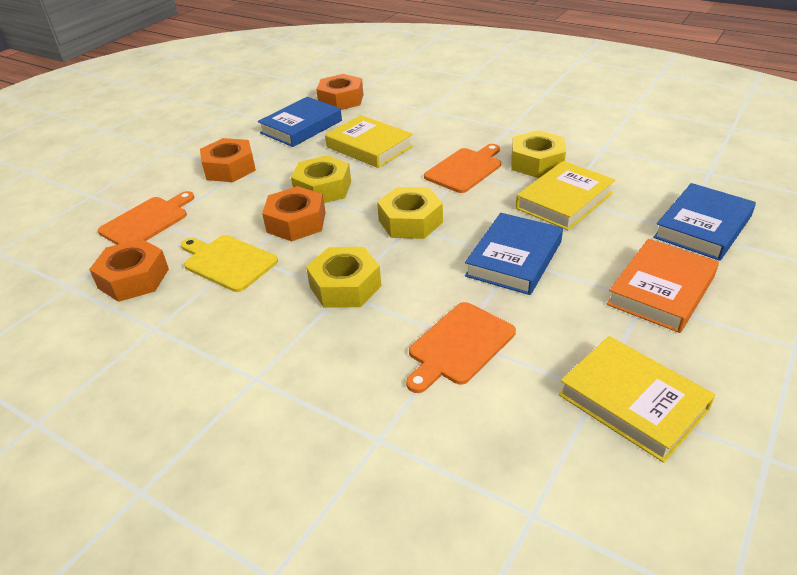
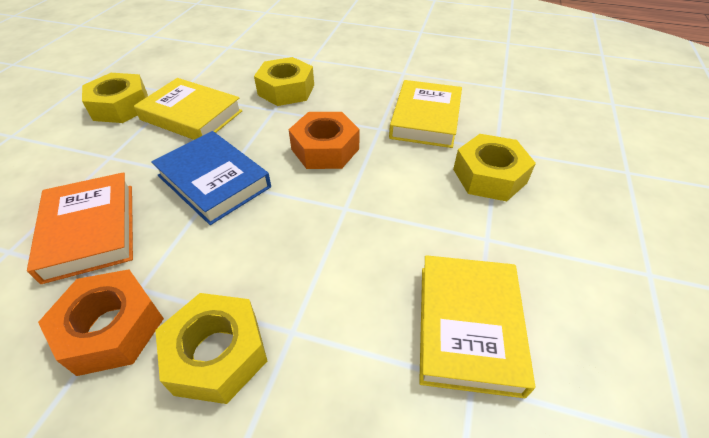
blue book: [258,97,342,147] [465,213,563,295] [653,183,756,261] = 3 -> [151,131,271,225] = 1
orange cutting board: [98,191,195,245] [406,302,516,393] [424,144,501,193] = 3 -> none = 0
orange nut: [89,239,169,302] [200,138,256,182] [262,186,326,241] [316,74,364,110] = 4 -> [38,269,164,376] [289,112,360,169] = 2
yellow cutting board: [181,235,278,292] = 1 -> none = 0

